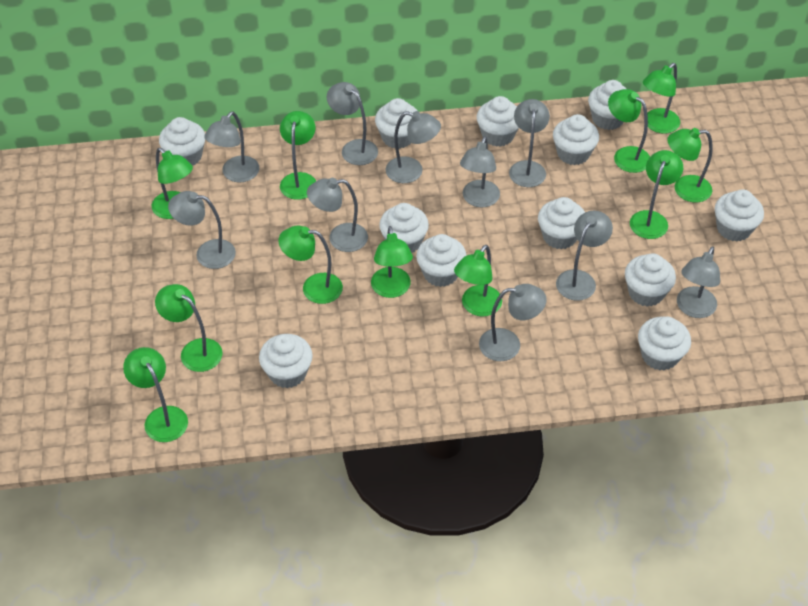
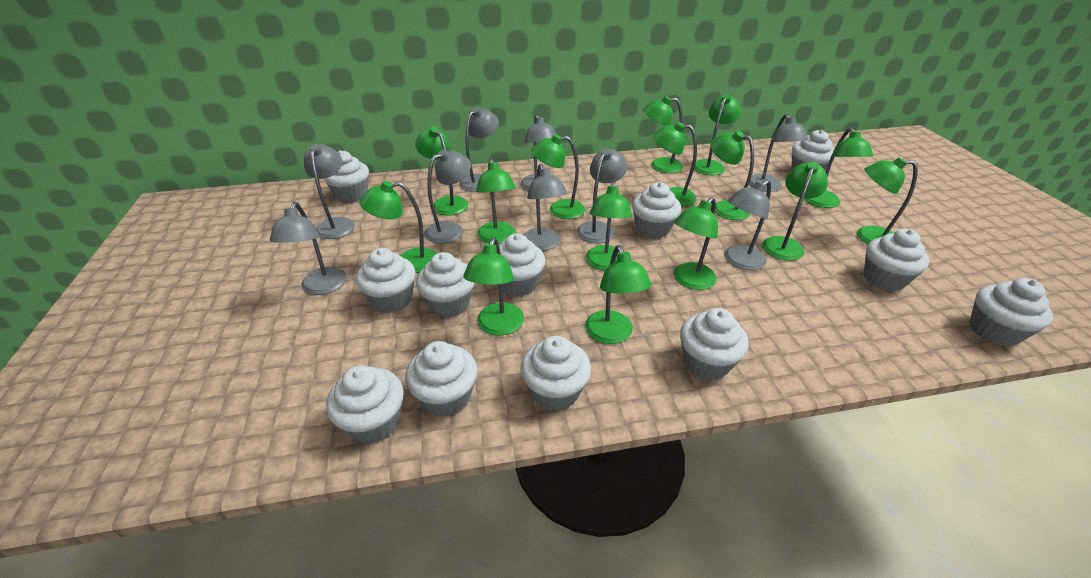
green lamp: [123,347,188,442] [152,148,193,219] [155,284,223,372] [278,225,343,304] [280,111,316,200] [371,226,413,298] [454,245,502,316] [608,89,650,173] [630,150,683,239] [643,63,680,134] [667,128,713,203] = 11 -> [360,181,437,273] [415,126,468,215] [463,237,524,336] [476,158,516,244] [531,134,585,219] [585,245,652,344] [586,181,632,270] [643,96,683,173] [653,122,697,206] [673,197,718,290] [694,94,741,175] [710,131,754,220] [762,162,828,261] [804,128,873,208] [857,157,918,244] = 15
grey lamp: [168,191,236,269] [204,112,259,183] [307,178,368,252] [327,82,378,165] [386,111,441,183] [460,136,500,207] [479,284,546,361] [509,99,550,187] [556,211,613,301] [677,246,720,318] = 10 -> [270,202,346,295] [304,144,355,239] [424,149,471,244] [459,107,499,192] [521,114,556,191] [523,164,567,251] [577,148,627,243] [725,180,771,270] [749,114,808,192] = 9

